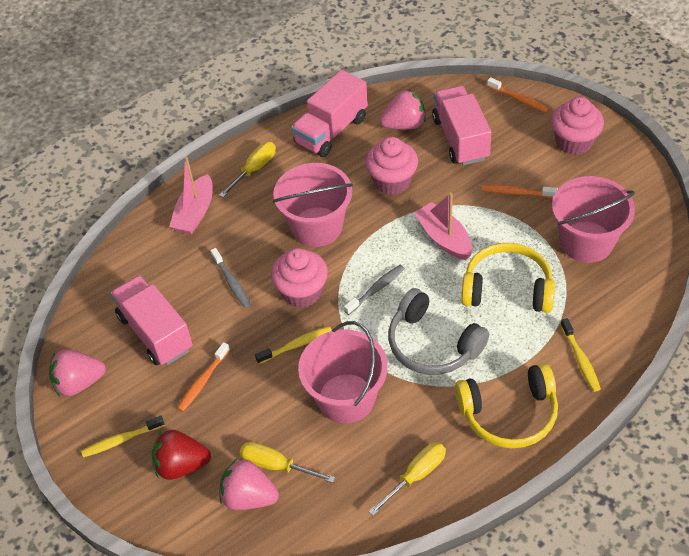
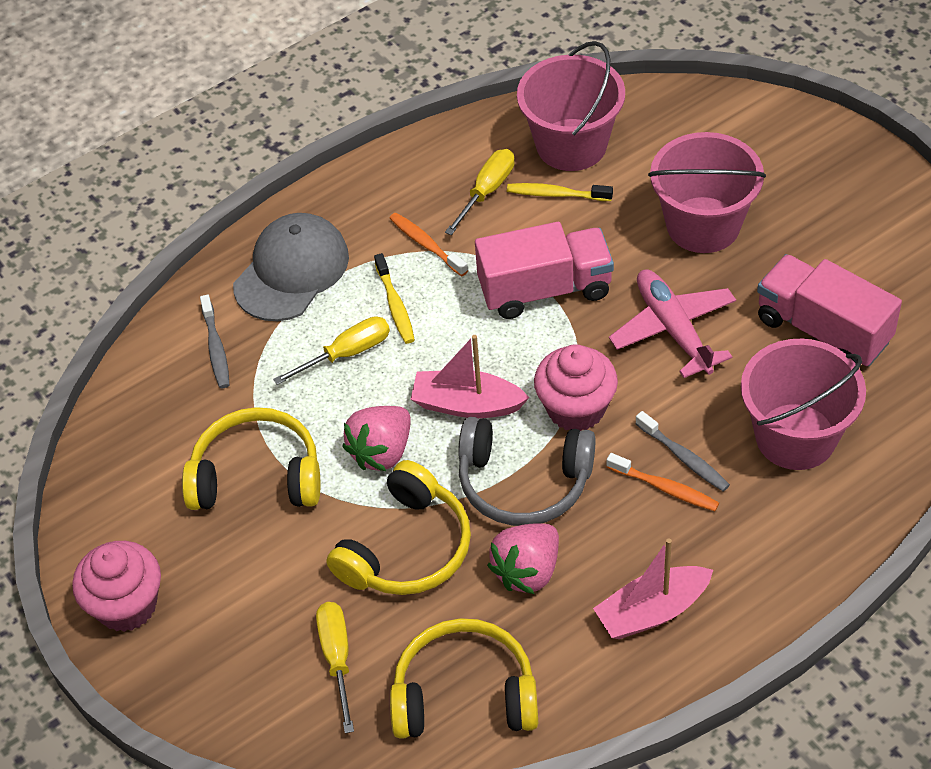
grey cap: none = 0 -> [233,213,349,321] = 1
orange toothbrush: [177,342,230,412] [482,185,558,198] [487,77,549,113] = 3 -> [389,213,468,276] [607,453,719,511] = 2
pink cupcake: [271,248,328,308] [365,137,418,195] [551,97,604,155] = 3 -> [72,541,161,632] [534,344,618,431] = 2
pink plane: none = 0 -> [609,269,736,378] = 1
pink strawberry: [49,349,106,396] [220,458,279,510] [380,89,426,129] = 3 -> [342,406,411,471] [487,523,559,594] = 2
pink truck: [110,275,193,366] [291,70,368,157] [432,86,492,165] = 3 -> [475,222,614,319] [757,254,902,367] = 2
red strawberry: [152,430,211,480] = 1 -> none = 0
yellow headphones: [455,363,558,448] [461,243,555,313] = 2 -> [182,407,320,510] [326,460,471,595] [390,618,538,739] = 3
yellow toothbrush: [81,415,165,457] [255,326,331,364] [560,318,601,392] = 3 -> [374,253,415,344] [507,183,613,201] = 2

